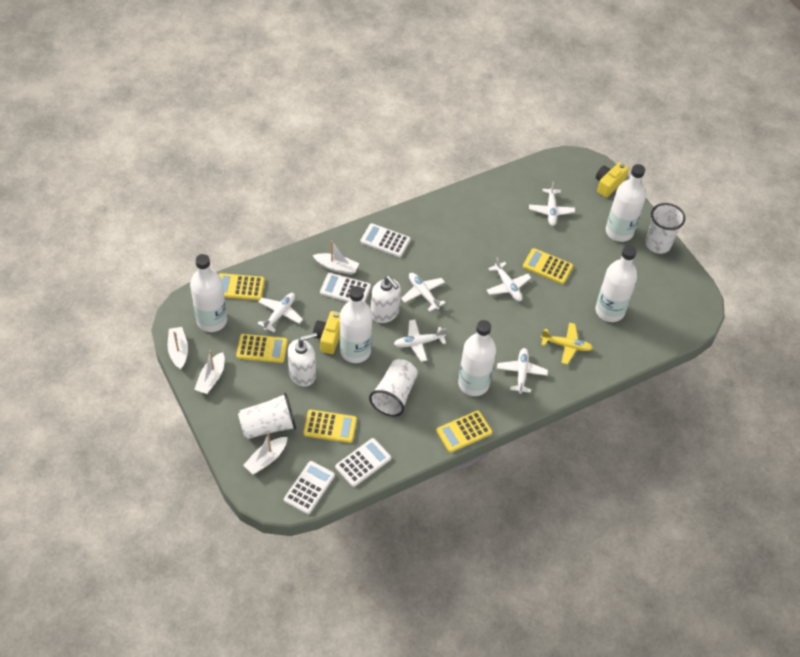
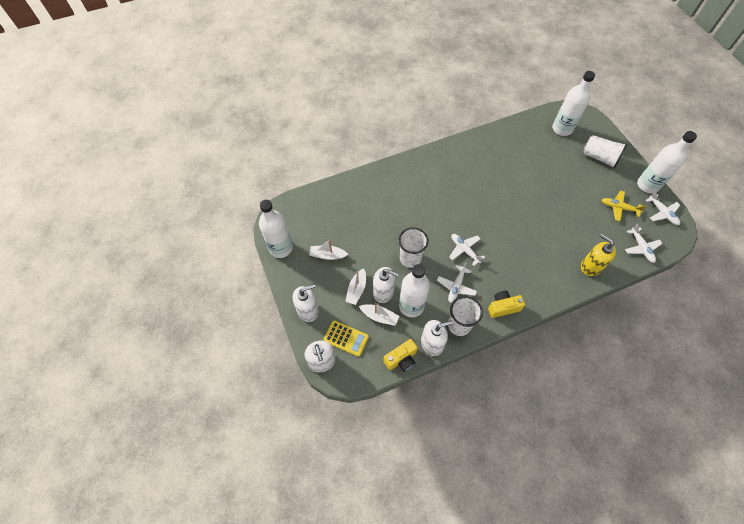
white boat: [168,327,188,369] [194,350,225,394] [243,433,287,475] [312,241,359,275] = 4 -> [309,239,348,260] [345,268,366,305] [359,302,399,326] = 3
white bottle: [190,254,227,332] [340,286,372,363] [458,320,496,396] [595,245,638,322] [606,164,646,242] = 5 -> [259,200,293,258] [399,264,430,318] [552,71,595,136] [637,131,697,193] = 4
white calculator: [284,461,335,514] [320,273,371,302] [335,438,391,487] [360,223,410,257] = 4 -> none = 0
white plane: [257,293,303,332] [394,320,446,362] [401,273,446,312] [486,257,531,302] [497,348,548,394] [529,182,575,226] = 6 -> [437,262,477,303] [449,234,485,266] [625,224,662,263] [646,191,680,225] = 4
white soap dispenser: [288,332,317,387] [371,276,401,323] = 2 -> [293,284,319,322] [304,340,336,372] [373,267,399,303] [421,320,453,356] = 4
yellow calculator: [219,273,265,300] [236,334,288,363] [303,410,357,443] [436,410,492,453] [523,248,573,284] = 5 -> [323,320,369,357] = 1
yellow soap dispenser: none = 0 -> [581,234,616,276] = 1

